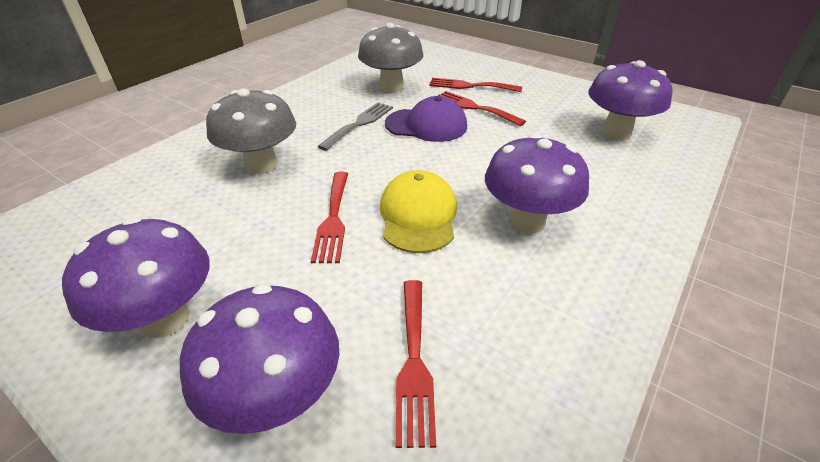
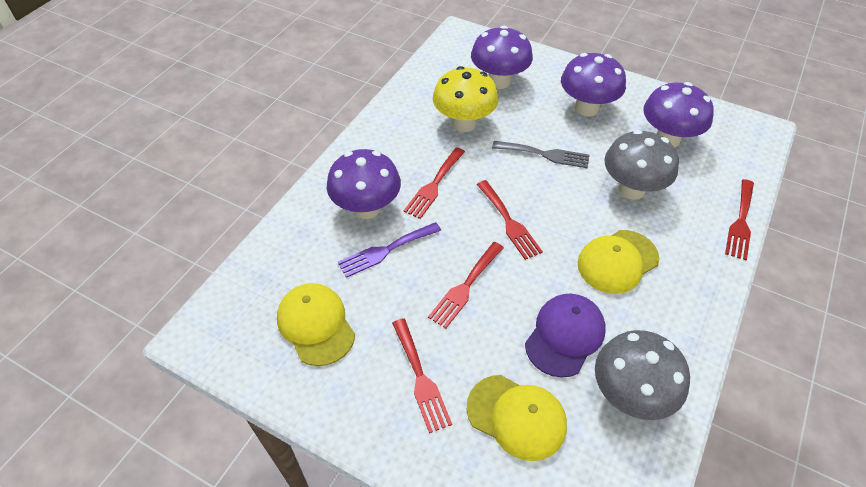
purple fork: none = 0 -> [338,222,441,278] = 1
red fork: [311,172,348,263] [396,280,436,448] [429,78,522,92] [438,91,526,126] = 4 -> [392,318,452,433] [404,147,465,219] [428,242,504,328] [477,180,543,260] [725,179,754,260] = 5
yellow cap: [380,170,457,253] = 1 -> [277,283,355,366] [467,375,567,461] [577,230,659,294] = 3
yellow mushroom: none = 0 -> [433,66,498,132] = 1

